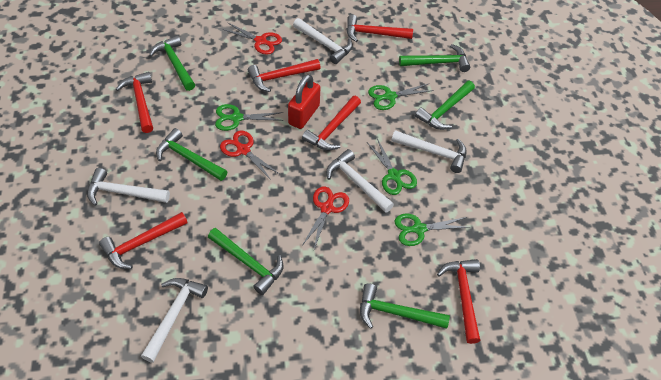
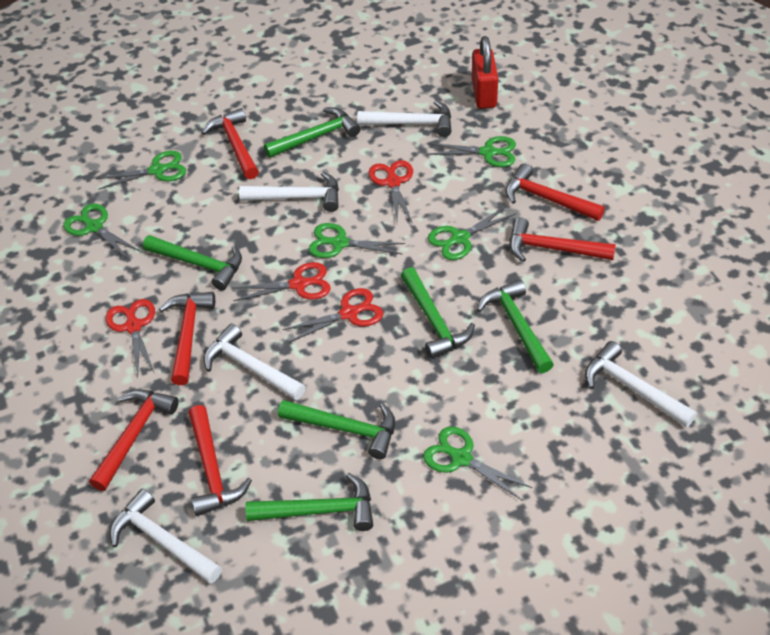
green scissors: [215,104,283,131] [367,138,417,195] [368,83,434,110] [394,214,470,246] = 4 -> [63,204,141,259] [96,151,186,190] [308,223,405,258] [423,427,532,501] [427,136,516,167] [428,205,515,260] = 6
red scissors: [220,130,279,181] [222,22,282,55] [303,187,349,249] = 3 -> [105,299,155,377] [232,262,331,301] [282,288,383,343] [368,160,413,222] = 4

